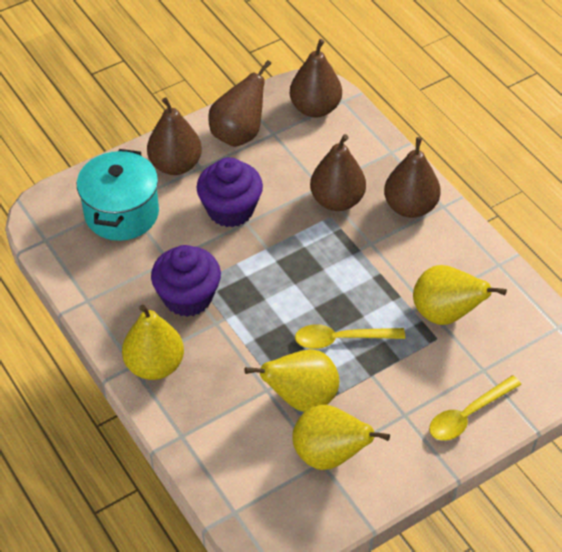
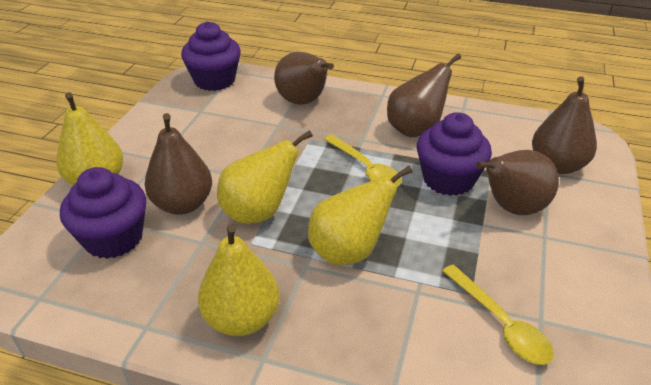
purple cupcake: [151,245,221,317] [196,157,263,227] = 2 -> [60,167,146,259] [181,21,241,91] [417,112,492,196] = 3
turquoise pot: [77,149,159,241] = 1 -> none = 0

